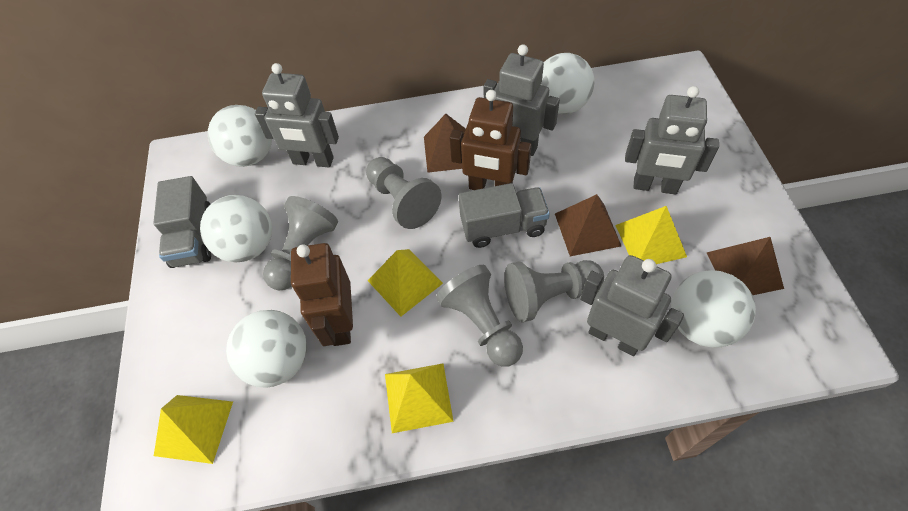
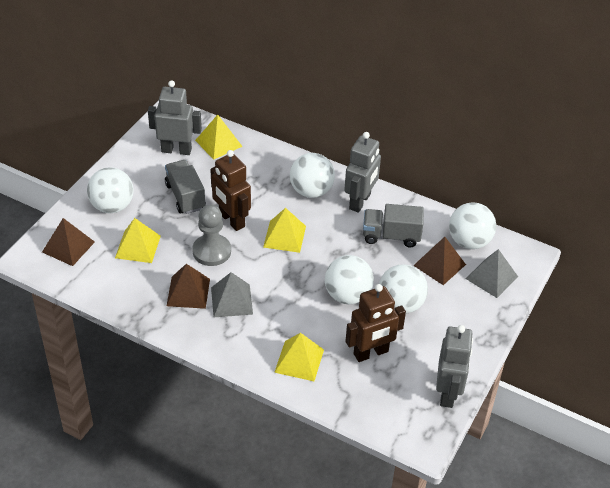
grey pawn: [263,196,338,290] [366,157,441,229] [436,265,523,367] [504,260,604,322] = 4 -> [192,205,231,266] = 1
grey pyramid: none = 0 -> [211,272,253,317] [466,249,518,298] = 2
grey robot: [255,63,339,167] [484,45,560,156] [580,255,684,356] [625,86,719,195] = 4 -> [148,80,202,155] [344,132,381,213] [436,325,473,408] = 3

